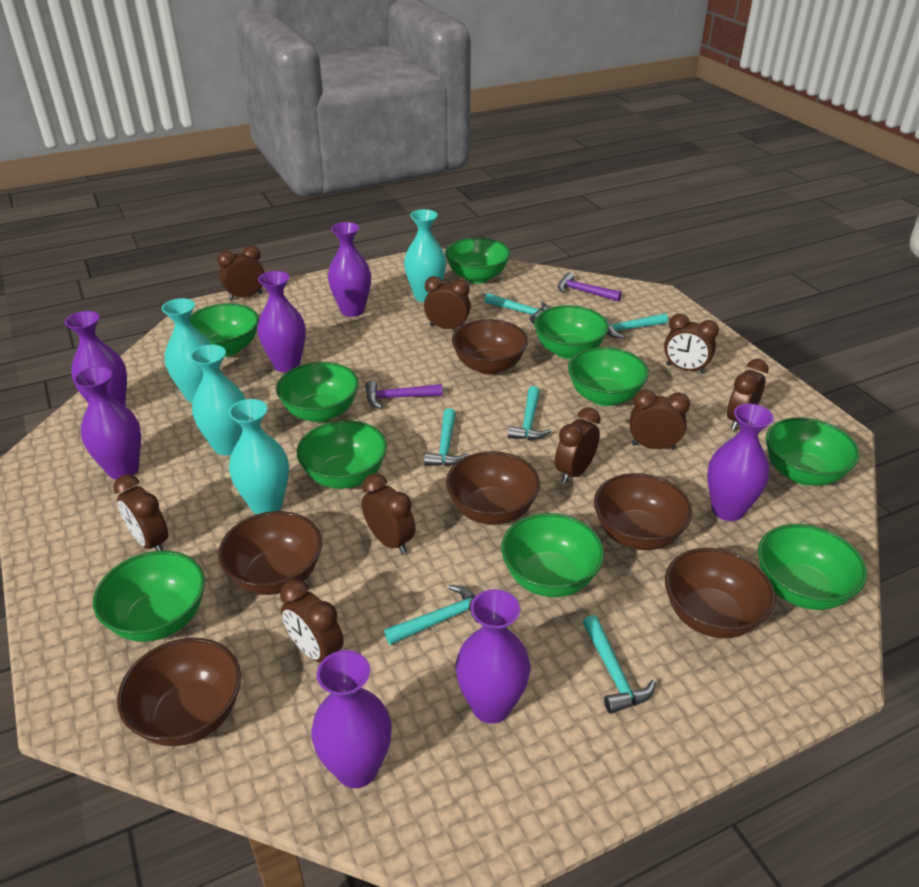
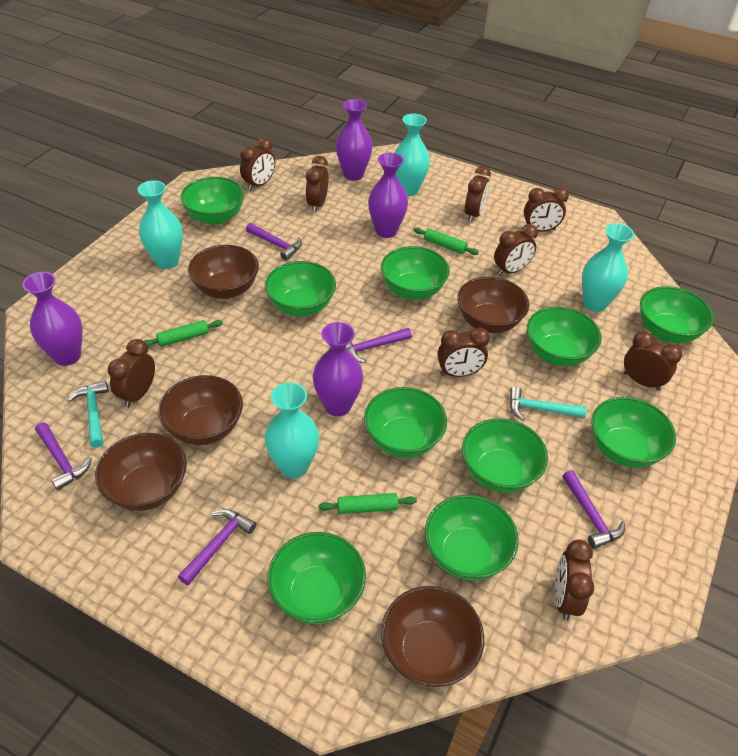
brown bowl: [117,638,241,746] [218,511,322,595] [446,451,540,525] [452,319,528,375] [594,473,692,550] [665,548,775,638] = 6 -> [95,433,187,511] [158,375,243,445] [188,245,259,299] [381,586,484,687] [457,277,529,333] = 5
green rolling pin: none = 0 -> [144,320,223,347] [318,493,417,514] [414,227,479,255] = 3
purple hammer: [365,381,443,409] [558,272,622,301] = 2 -> [35,422,92,491] [178,509,256,585] [246,223,302,260] [346,328,412,363] [562,470,625,549] = 5
purple vase: [65,311,127,406] [73,366,141,479] [257,271,306,373] [311,650,392,788] [328,222,371,317] [456,589,530,724] [707,404,774,521] = 7 -> [22,272,83,366] [313,322,363,416] [336,99,373,181] [368,153,408,238] = 4
turquoise hammer: [384,585,478,645] [424,408,468,466] [484,293,548,324] [508,386,551,440] [583,615,656,714] [604,313,668,339] = 6 -> [67,381,109,448] [510,386,587,421] = 2

